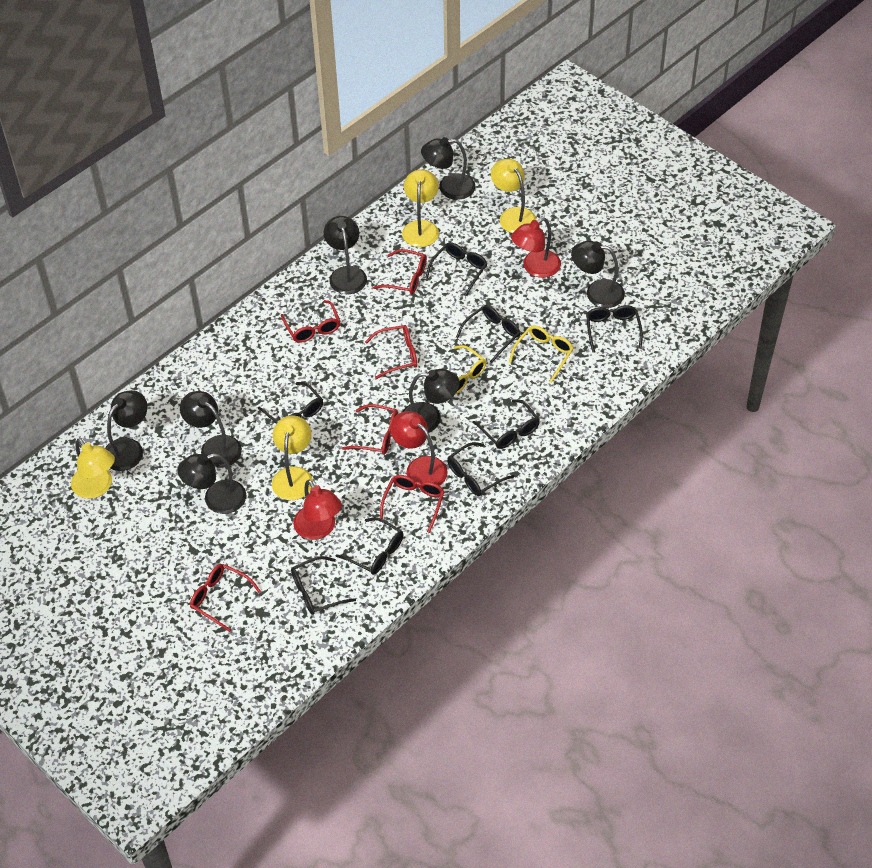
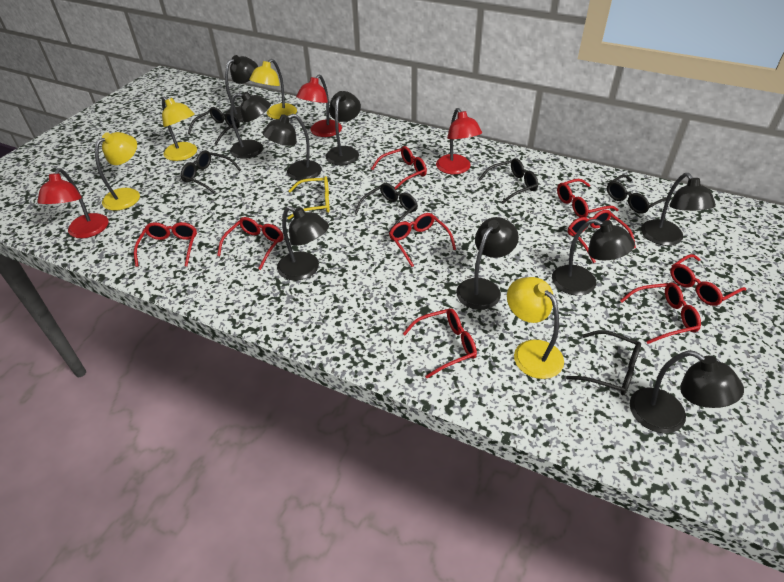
black glasses: [258,382,323,424] [291,556,356,615] [336,517,403,575] [425,242,487,296] [447,442,514,496] [456,305,520,363] [473,399,540,449] [586,305,643,353] = 8 -> [181,150,241,194] [188,107,240,145] [354,183,418,233] [479,158,538,204] [566,330,641,395] [607,175,667,214] = 6
black lamp: [105,390,147,471] [177,453,246,514] [180,391,242,468] [324,216,367,294] [403,369,460,433] [421,137,475,200] [571,241,625,308] = 7 -> [224,55,258,123] [230,92,271,159] [262,114,322,181] [277,206,329,281] [326,91,361,165] [456,217,519,310] [552,219,635,296] [630,350,744,433] [641,173,716,246] = 9
red glasses: [190,564,261,632] [281,300,340,343] [342,404,398,455] [365,325,417,379] [373,249,427,294] [380,475,445,533] = 6 -> [134,222,197,267] [217,217,283,270] [371,146,427,189] [389,213,456,267] [403,308,477,378] [557,179,619,218] [568,210,636,263] [620,283,701,344] [670,254,746,306] = 9
yellow glasses: [424,345,486,394] [509,326,574,383] = 2 -> [288,176,330,219] = 1

